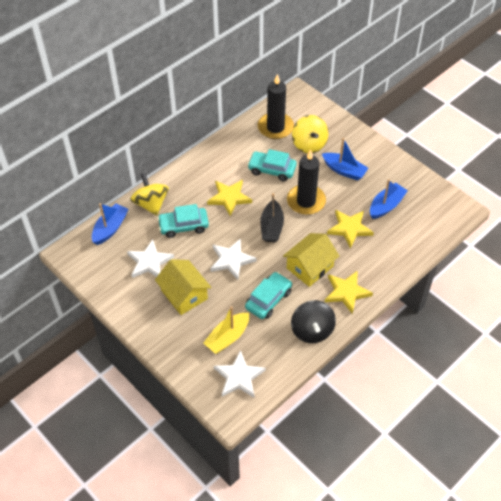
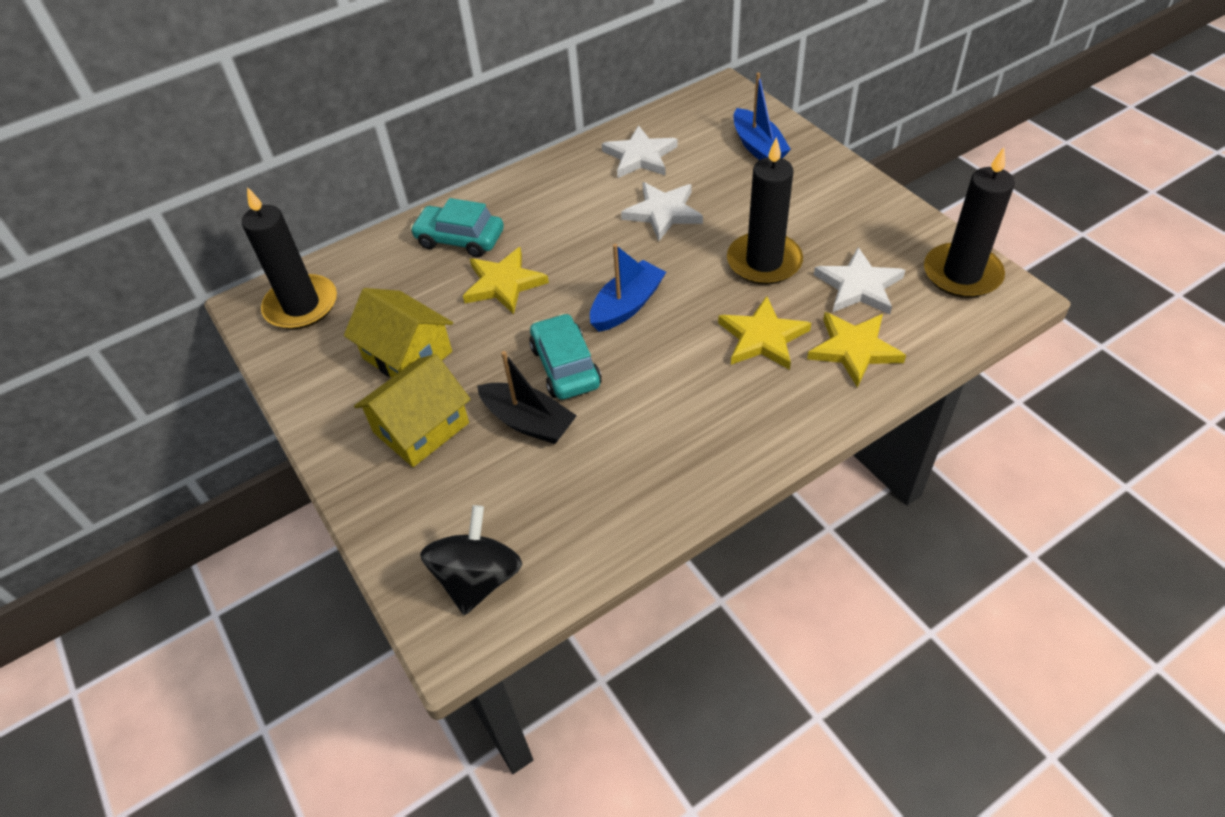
black candle: [258,74,294,139] [287,149,326,215] = 2 -> [242,187,337,329] [727,137,803,285] [924,147,1015,298] = 3
blue boat: [92,203,129,245] [322,138,368,181] [370,179,408,219] = 3 -> [590,244,666,332] [733,73,791,160] = 2
turquoise car: [157,204,209,238] [245,272,292,319] [247,149,297,181] = 3 -> [410,198,504,258] [529,313,602,400] = 2
yellow boat: [203,306,249,354] = 1 -> none = 0
yellow spinning top: [130,173,169,216] [292,115,329,153] = 2 -> none = 0

